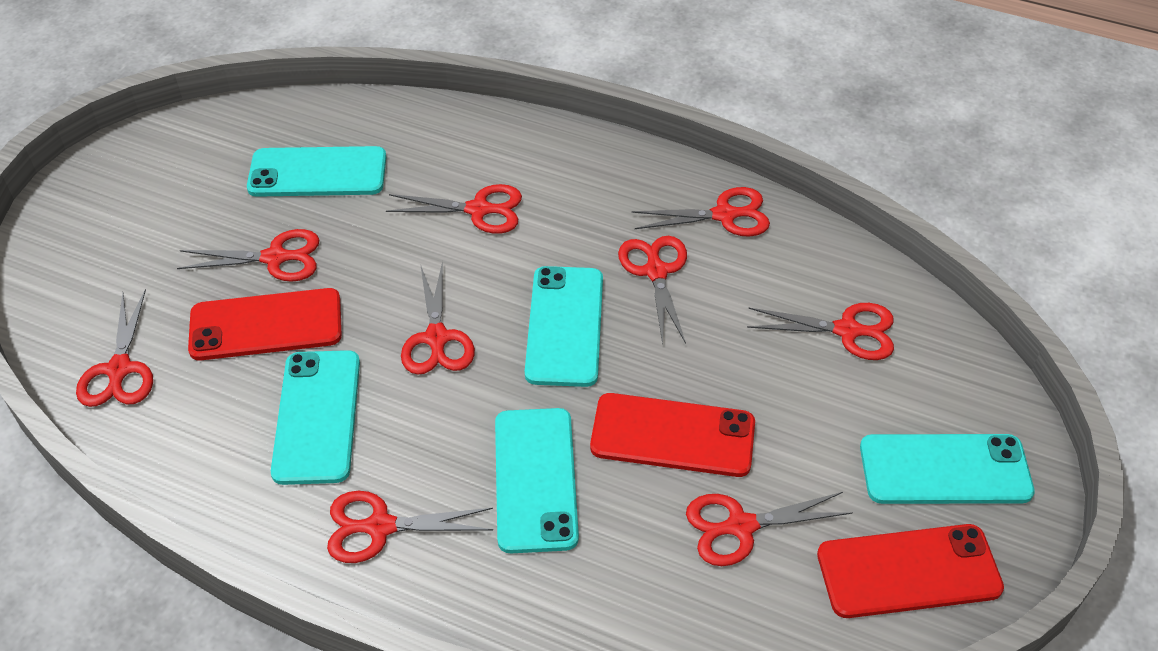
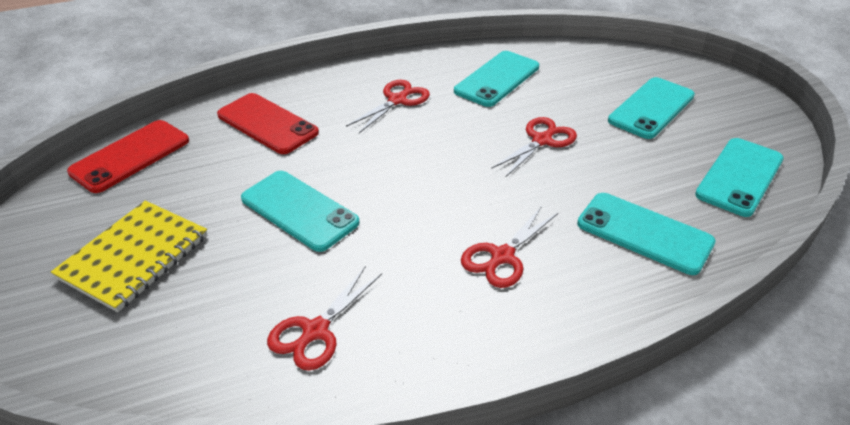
red phone: [188,288,342,361] [590,393,755,477] [817,524,1004,618] = 3 -> [67,120,189,193] [217,93,319,154] = 2
red scissors: [76,289,153,407] [177,229,319,282] [327,491,493,563] [386,184,522,234] [401,261,475,375] [618,236,687,345] [632,187,770,237] [686,492,853,566] [747,303,894,360] = 9 -> [267,266,382,370] [346,80,430,133] [461,206,558,288] [491,117,577,177] = 4
yellow notebook: none = 0 -> [51,201,207,312] = 1

